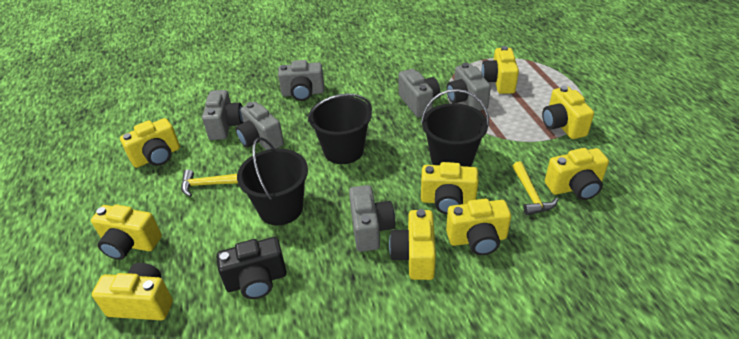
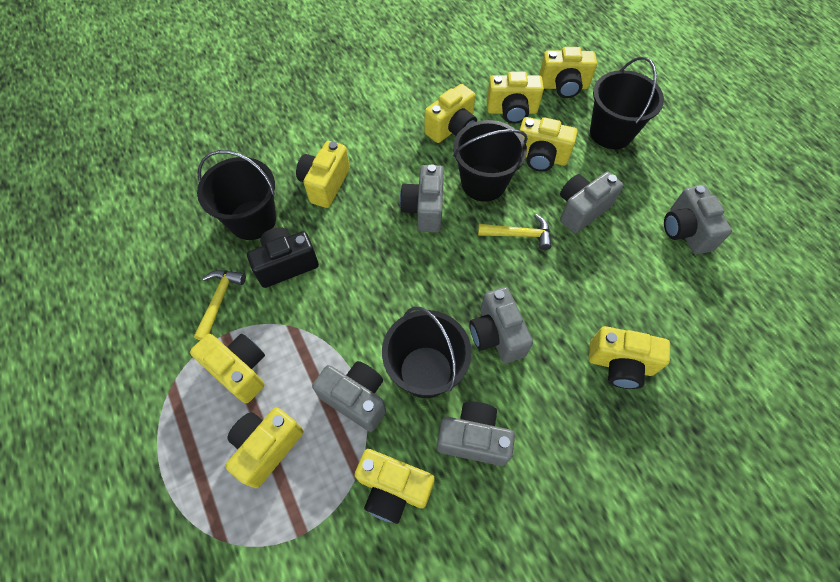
black bucket: [237,137,308,225] [308,94,372,164] [421,89,489,167] = 3 -> [197,150,276,240] [382,306,472,398] [453,120,528,202] [590,57,664,149] = 4

